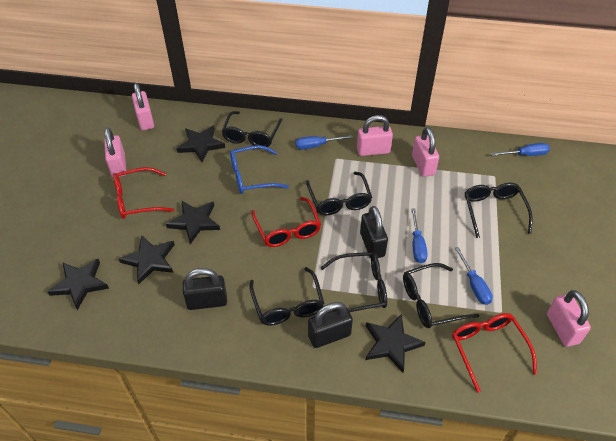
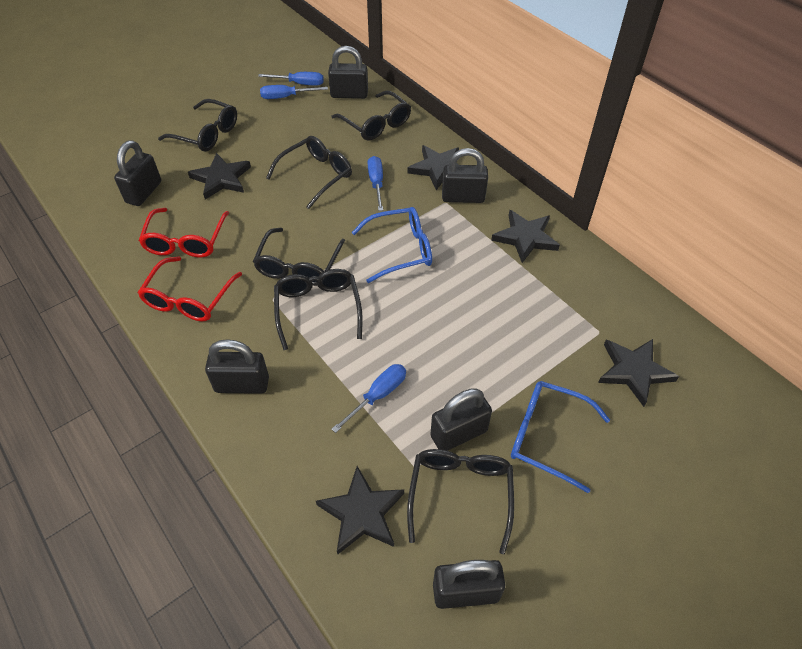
black padlock: [183,268,227,310] [308,302,353,348] [360,206,388,258] = 3 -> [114,140,161,206] [205,339,269,394] [328,46,368,99] [431,388,492,451] [433,560,505,609] [442,148,488,203] = 6
blue glasses: [230,145,289,194] = 1 -> [352,207,432,283] [511,381,610,493] = 2
pink padlock: [104,128,126,177] [132,83,154,130] [357,115,393,156] [412,127,439,177] [547,290,591,347] = 5 -> none = 0
red glasses: [114,167,174,219] [252,197,321,247] [452,313,537,393] = 3 -> [138,208,229,257] [138,256,242,321] = 2

